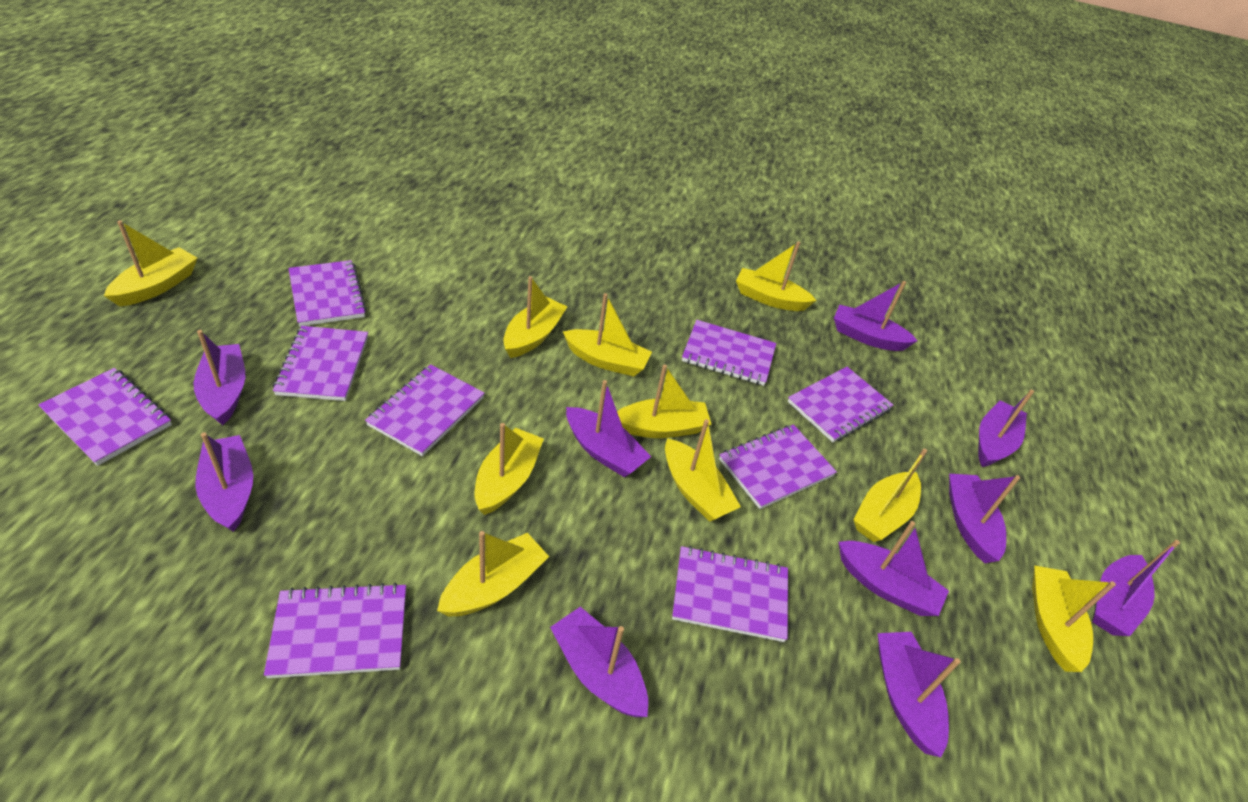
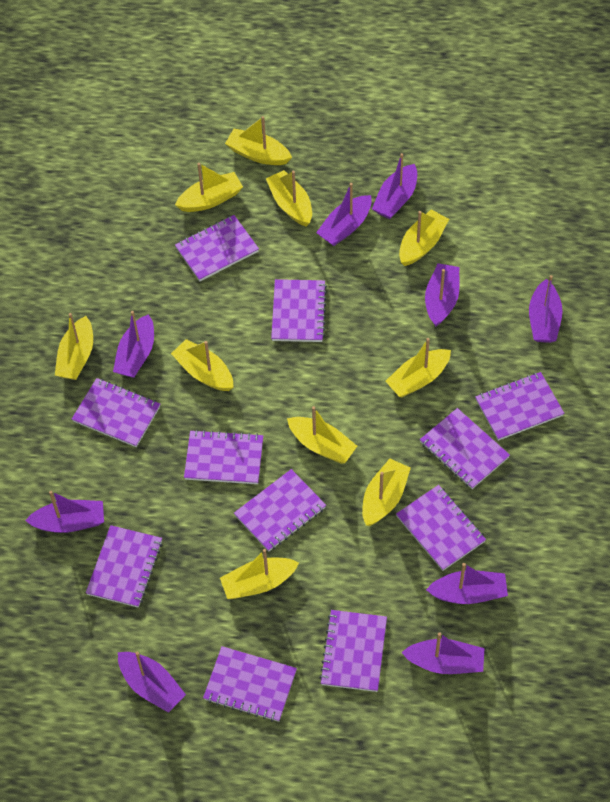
purple boat: [193,330,245,425] [195,432,253,532] [550,607,648,717] [566,380,651,477] [834,281,918,351] [839,521,949,616] [878,632,961,757] [949,474,1020,563] [978,390,1034,467] [1092,540,1180,636] = 10 -> [25,491,104,533] [113,311,154,378] [118,651,186,713] [316,183,372,246] [372,153,417,219] [401,632,484,674] [425,263,459,327] [426,563,508,604] [529,275,563,343] = 9
purple notebook: [38,368,172,466] [264,583,406,678] [273,326,368,401] [288,260,367,326] [365,364,485,456] [672,546,788,642] [682,320,776,386] [719,424,837,509] [788,367,893,442] = 9 -> [72,378,160,447] [86,525,162,608] [175,215,259,281] [184,430,263,484] [203,646,297,722] [234,469,326,552] [271,279,327,342] [319,610,387,692] [396,485,486,571] [420,408,510,489] [475,372,564,441] = 11

